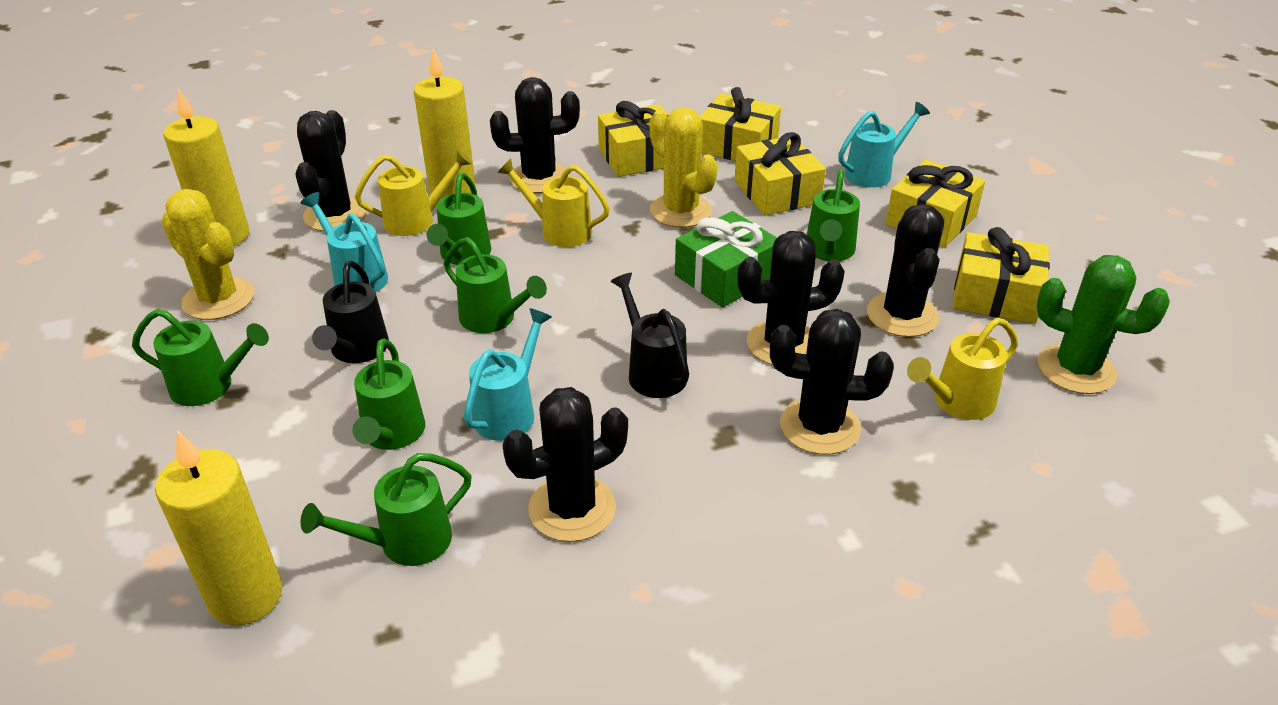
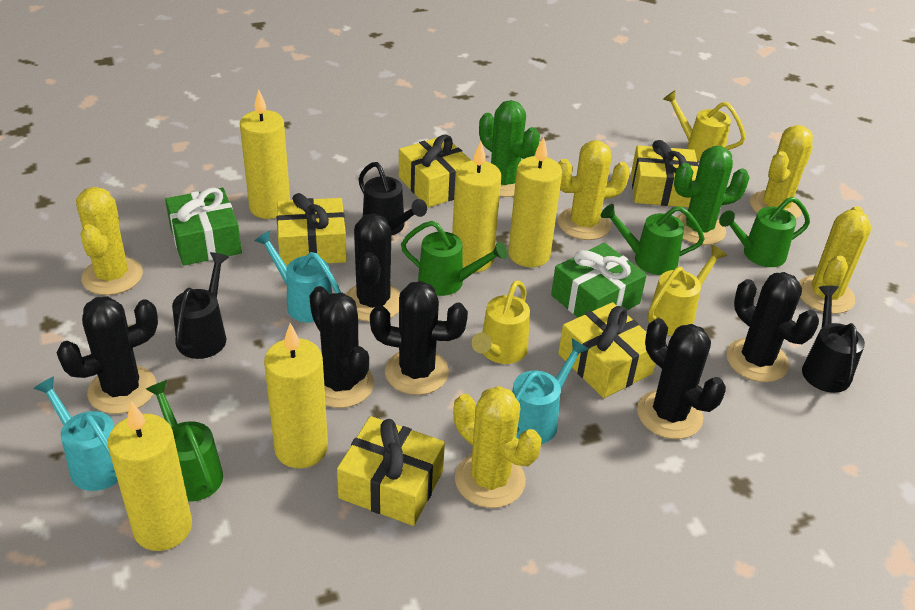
black watering can: [312,261,389,363] [610,273,689,398] = 2 -> [172,252,229,359] [358,162,427,236] [802,286,865,393] = 3
green cactus: [1036,255,1170,394] = 1 -> [479,100,540,197] [674,146,750,245] = 2
green gift: [675,211,777,307] = 1 -> [165,188,242,266] [551,243,647,317] = 2
green watering can: [132,309,269,406] [300,453,472,566] [352,338,425,450] [427,173,491,265] [444,237,547,333] [807,169,860,261] = 6 -> [146,380,223,501] [401,221,508,296] [601,204,705,275] [719,197,810,267] = 4
yellow cactus: [161,189,254,320] [650,107,718,228] = 2 -> [76,187,143,295] [453,386,542,508] [558,140,630,240] [750,125,813,219] [799,206,871,314] = 5
yellow candle: [155,430,282,626] [163,89,249,246] [414,49,476,200] = 3 -> [108,402,192,551] [240,89,290,219] [264,323,328,468] [452,141,501,273] [508,136,562,267] = 5

